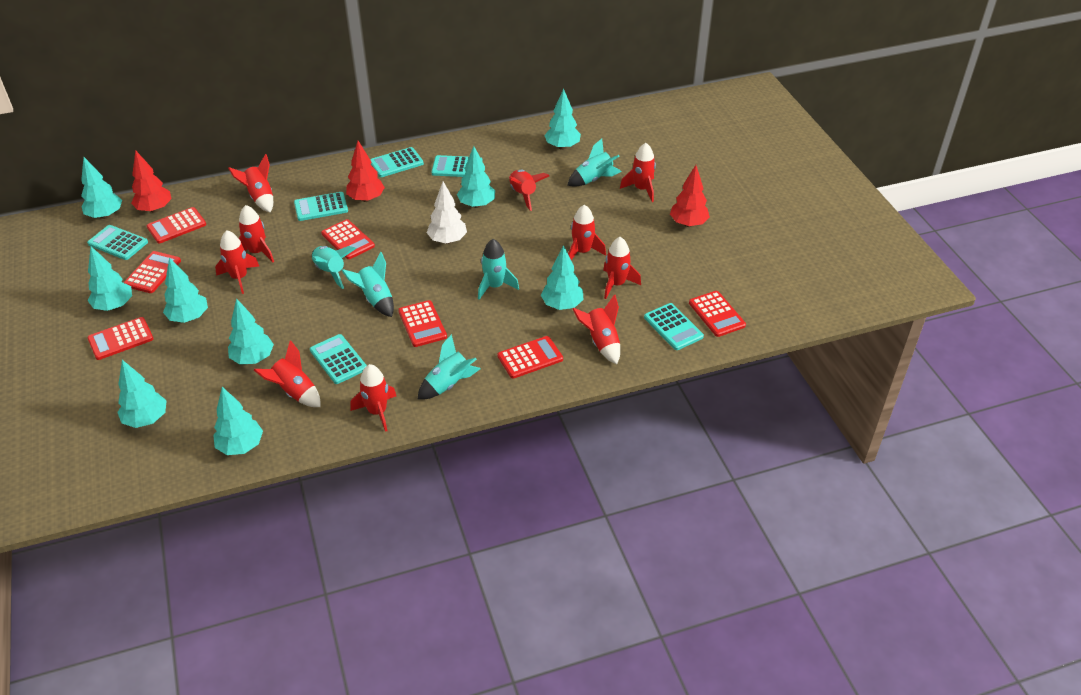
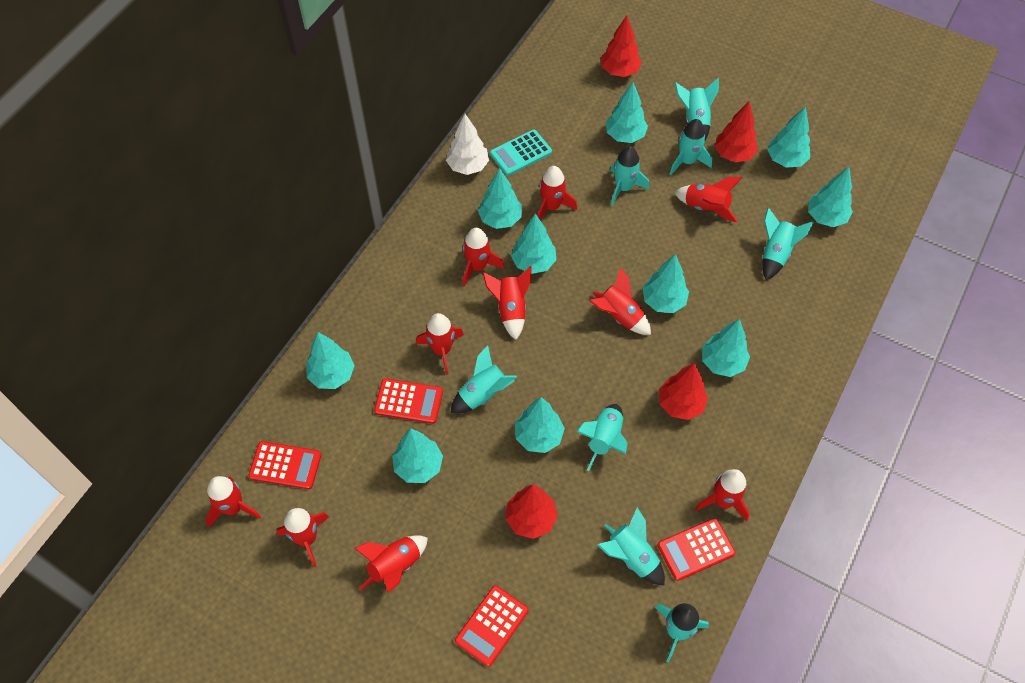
red calculator: [87,317,153,360] [124,251,181,293] [147,207,206,243] [321,219,375,259] [398,300,447,347] [497,336,563,379] [689,291,746,337] = 7 -> [248,441,322,489] [374,378,443,424] [455,585,529,667] [657,518,735,581] = 4
red tree: [131,150,172,213] [346,141,385,202] [670,165,710,227] = 3 -> [505,485,558,539] [601,15,642,77] [659,363,708,420] [715,101,758,163] = 4
turquoise calculator: [87,225,148,260] [294,192,348,221] [310,334,367,384] [370,147,424,177] [432,155,483,177] [644,303,704,350] = 6 -> [490,129,552,176] = 1
turquoise rocket: [312,246,356,289] [341,251,394,317] [418,334,480,399] [478,239,519,300] [567,139,622,187] = 5 -> [450,345,517,414] [576,404,628,471] [597,508,665,585] [610,146,649,206] [655,603,709,662] [670,119,712,175] [675,78,719,140] [762,207,814,280] = 8
turquoise tree: [81,157,122,219] [88,246,132,311] [117,360,167,428] [163,257,208,323] [213,387,263,455] [228,298,274,364] [457,146,495,208] [541,245,583,310] [544,89,581,150] = 9 -> [306,332,355,389] [392,429,443,483] [478,168,522,229] [511,214,556,274] [515,397,565,453] [606,82,648,143] [642,254,689,313] [702,319,750,377] [767,106,810,168] [808,167,853,227] = 10

